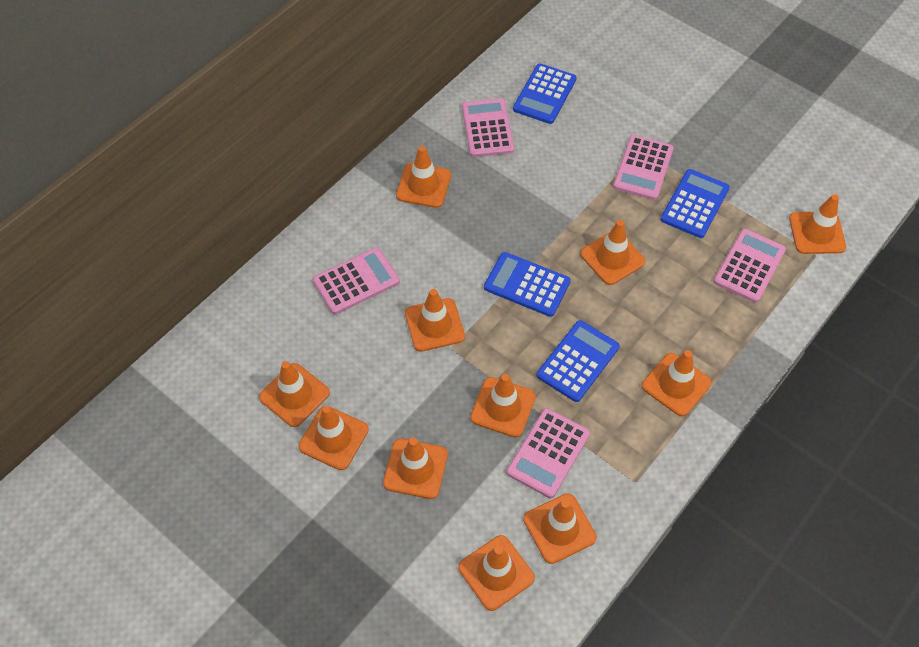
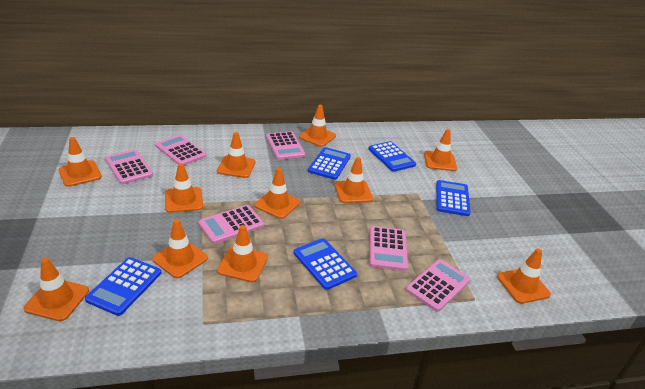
blue calculator: [484,252,571,317] [513,64,577,124] [537,320,620,402] [660,169,730,238] = 4 -> [85,257,161,316] [294,238,357,290] [308,147,351,180] [368,141,416,172] [436,180,471,216] = 5
pink calculator: [313,247,400,315] [462,98,514,157] [507,408,590,498] [613,135,674,200] [713,229,786,303] = 5 -> [105,149,153,184] [155,135,206,165] [198,205,264,244] [266,131,305,160] [369,226,408,271] [406,259,470,312] = 6

